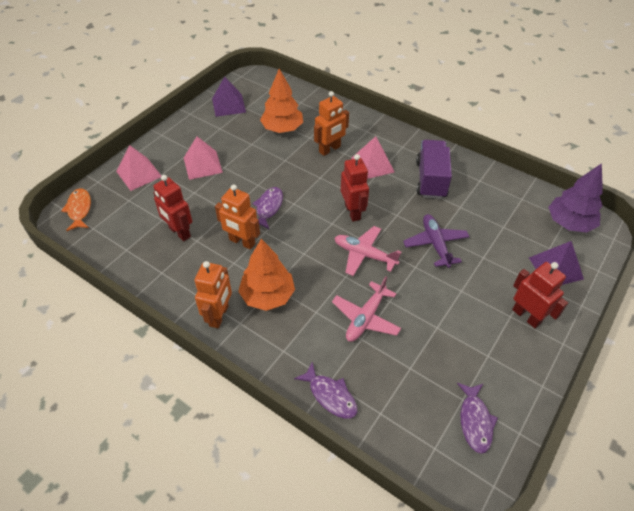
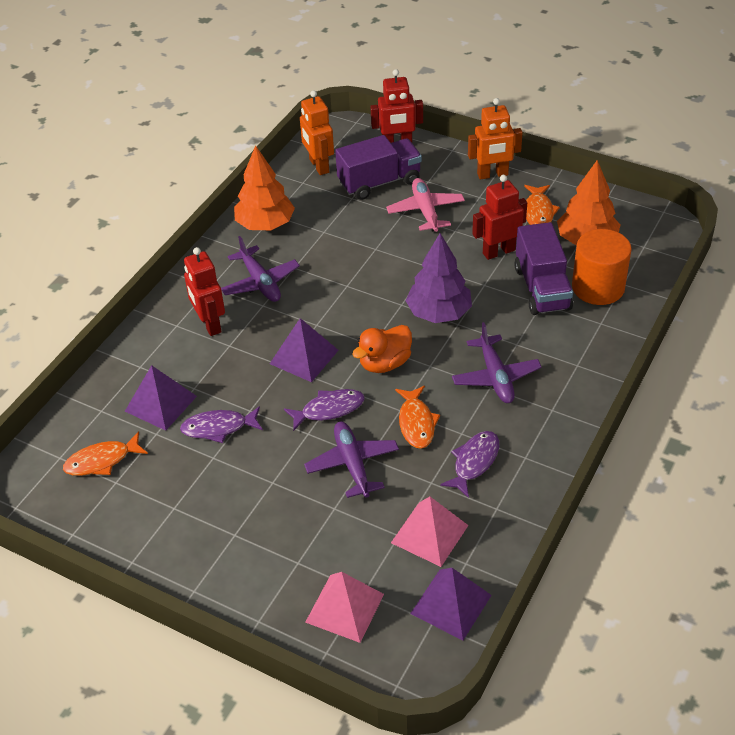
orange cylinder: none = 0 -> [572,229,632,305] = 1
orange duck: none = 0 -> [352,325,412,373] = 1
orange fish: [61,188,91,231] = 1 -> [63,431,148,476] [395,386,440,449] [524,185,560,225] = 3
orange robot: [194,261,232,328] [215,184,260,249] [314,91,349,156] = 3 -> [300,90,334,175] [468,98,523,180] = 2
pink plane: [332,276,401,342] [335,226,401,276] = 2 -> [386,178,465,232] = 1
pink pyramid: [116,145,161,191] [184,137,223,180] [351,136,395,179] = 3 -> [305,572,384,643] [391,497,468,567] = 2
purple plane: [403,214,469,268] = 1 -> [221,236,300,302] [304,421,399,498] [452,322,541,403] = 3
purple pyramid: [212,77,246,117] [529,241,584,285] = 2 -> [125,365,197,431] [270,318,339,382] [410,568,492,640] = 3
purple truck: [416,140,452,199] = 1 -> [335,135,422,200] [514,222,573,315] = 2

